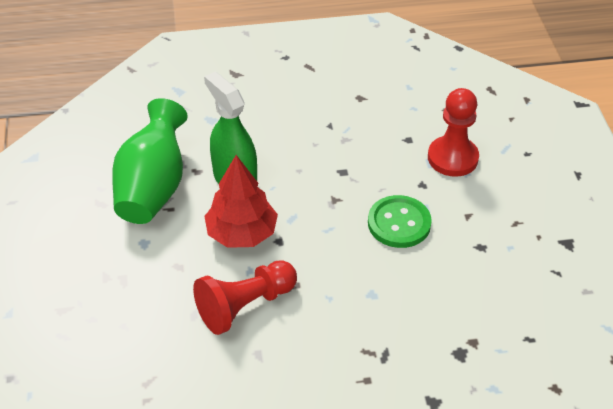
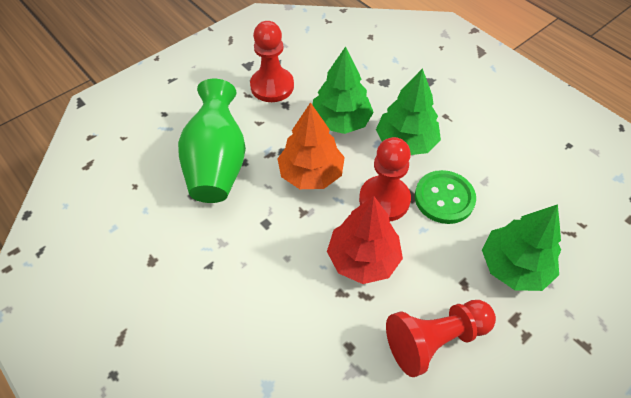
green spray bottle: [204,72,257,184] = 1 -> none = 0
green tree: none = 0 -> [312,46,374,134] [376,68,441,155] [482,204,561,291] = 3
orange tree: none = 0 -> [277,102,345,189] = 1
red pawn: [193,260,297,335] [428,88,479,177] = 2 -> [250,21,294,102] [359,137,411,221] [386,300,496,377] = 3

